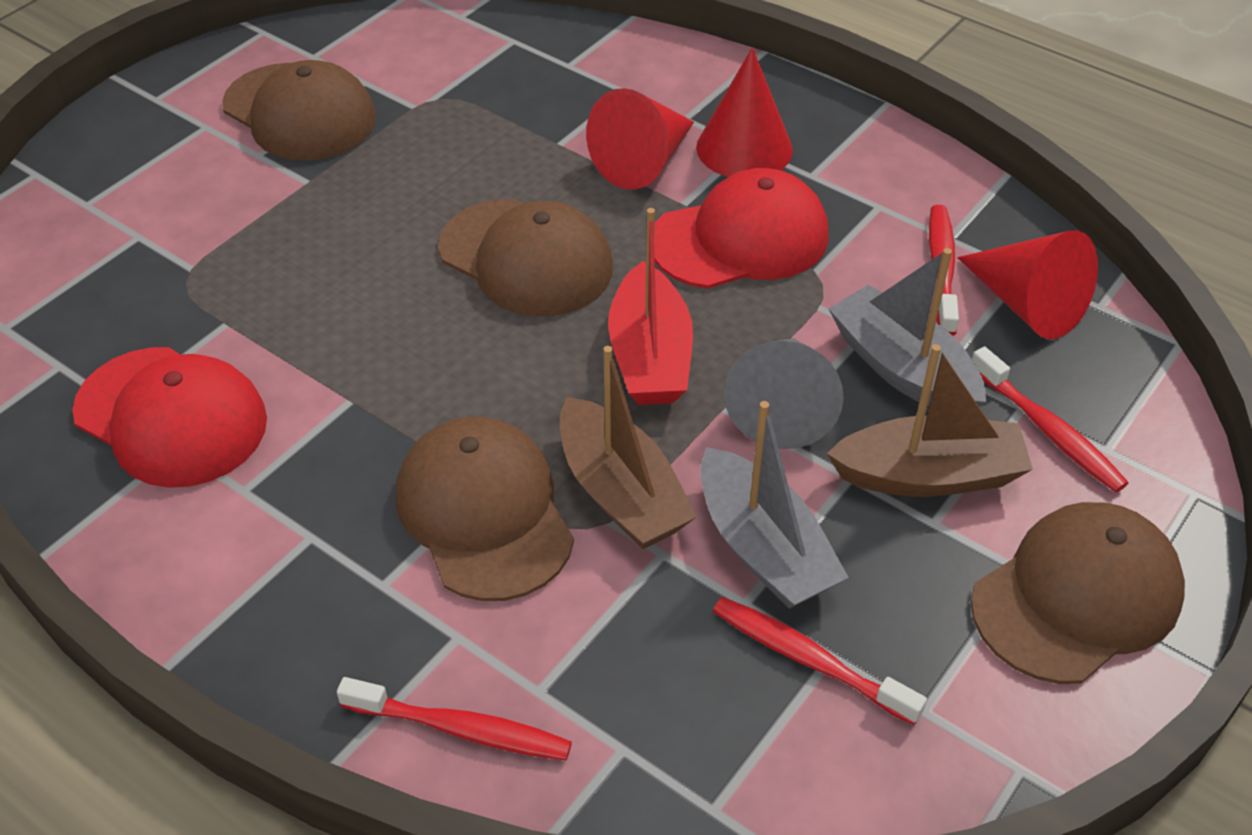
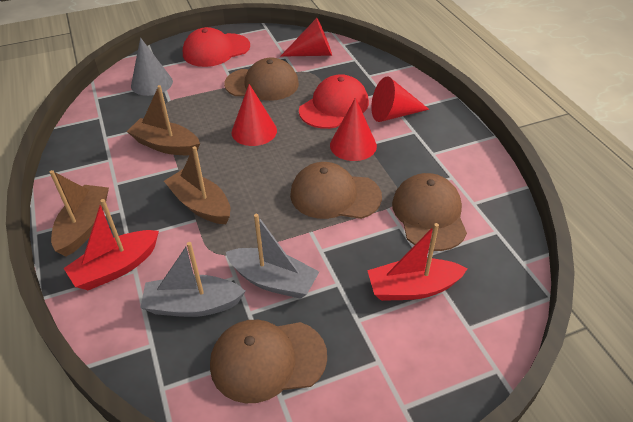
brown boat: [560,346,697,549] [827,344,1033,497] = 2 -> [50,170,109,257] [127,85,200,155] [164,146,230,224] = 3
red boat: [608,208,693,405] = 1 -> [64,199,159,290] [367,223,468,301] = 2
red cone: [586,88,694,190] [696,48,793,177] [957,230,1098,339] = 3 -> [231,84,277,146] [280,18,332,57] [330,97,377,161] [371,76,429,122] = 4
red toothbrush: [337,677,572,761] [713,597,927,725] [929,205,959,336] [972,346,1128,492] = 4 -> none = 0

